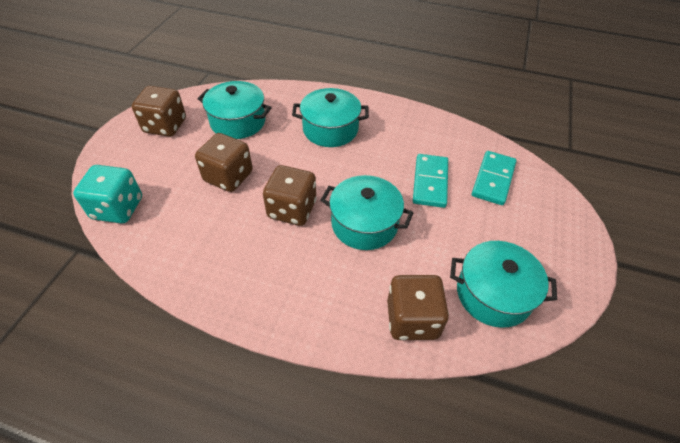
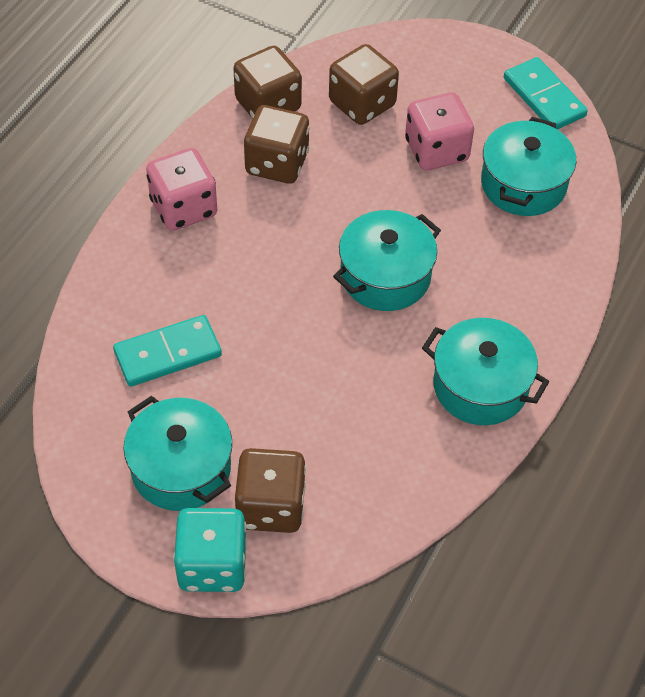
pink dice: none = 0 -> [146,148,217,231] [405,92,474,171] = 2

